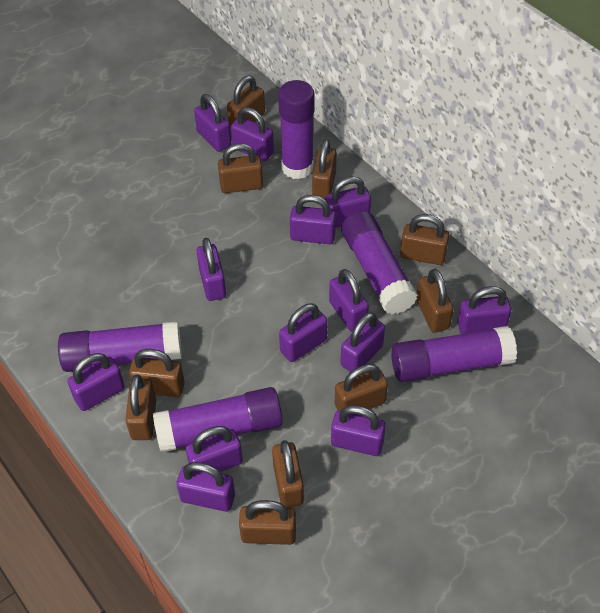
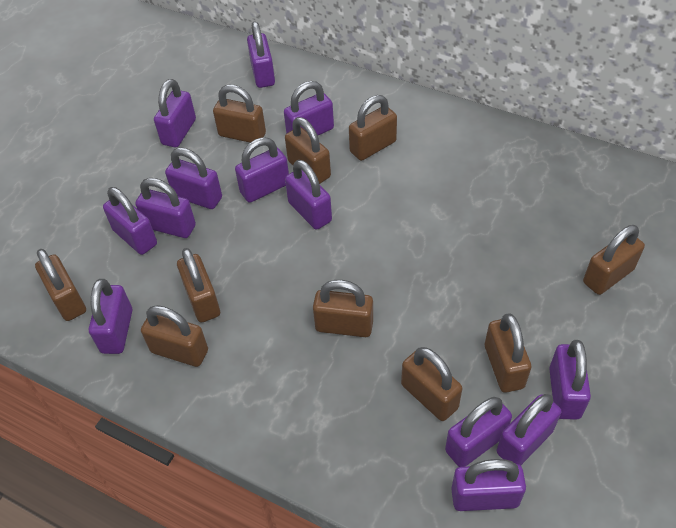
purple glue stick: [58,321,182,372] [153,387,283,453] [278,80,315,179] [341,211,418,315] [391,326,517,382] = 5 -> none = 0

